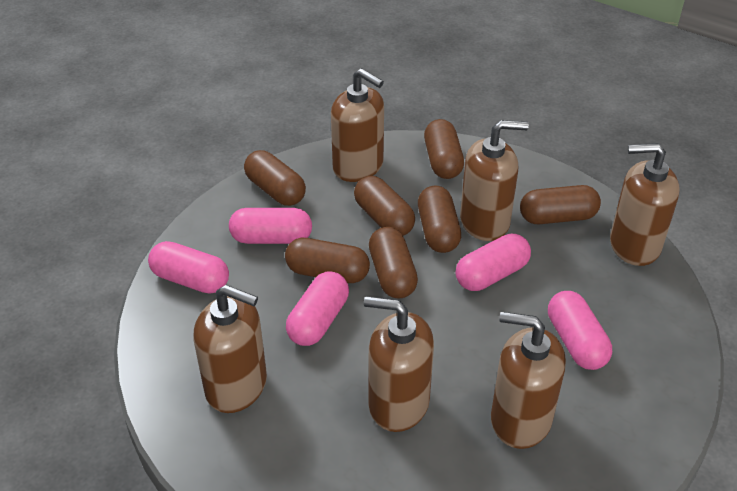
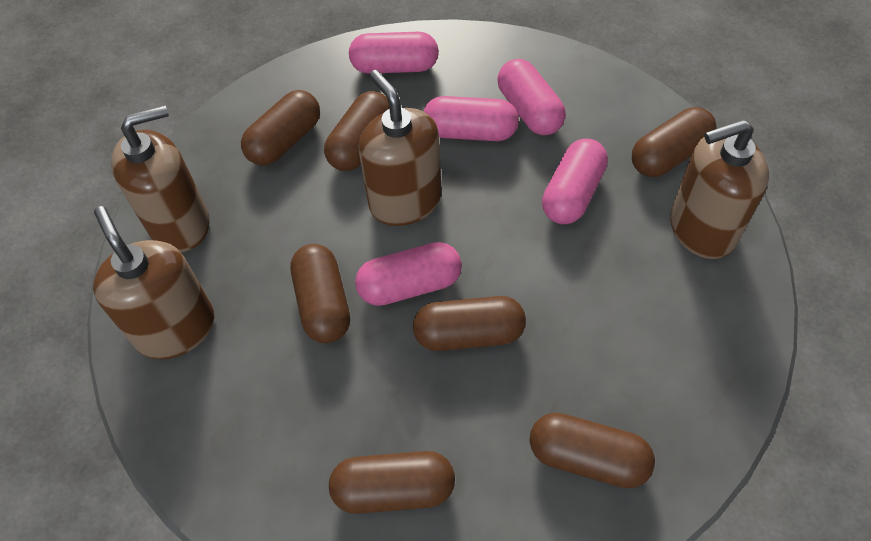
brown soap dispenser: [193,285,267,413] [331,68,384,182] [364,296,434,432] [460,120,529,241] [491,312,566,449] [610,143,680,266] = 6 -> [93,206,214,359] [111,105,209,252] [359,70,442,226] [670,120,769,259] = 4

